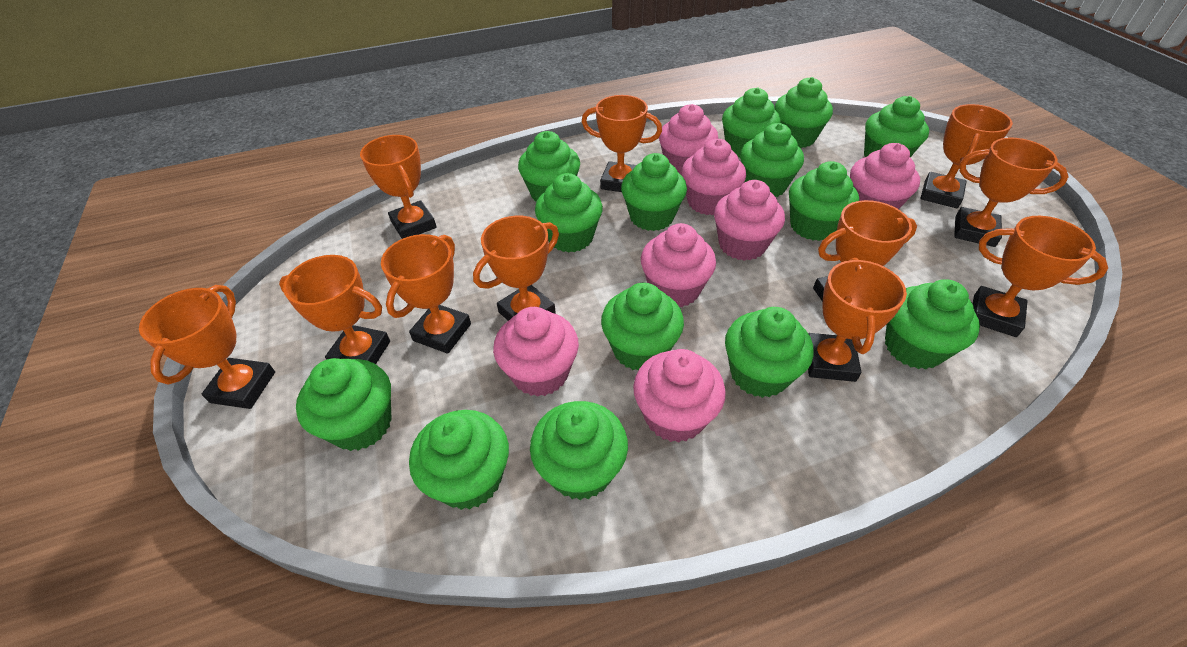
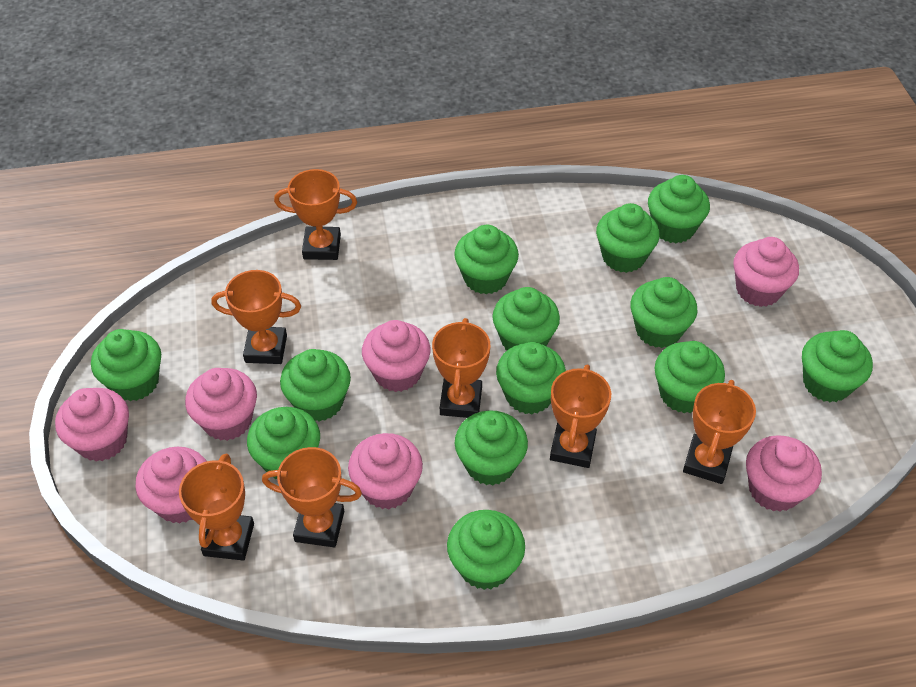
green cupcake: [296,358,392,451] [409,410,509,510] [518,131,580,202] [530,401,628,500] [535,173,603,253] [601,283,684,371] [621,153,687,231] [722,87,781,158] [725,307,814,398] [740,123,804,197] [775,77,833,148] [789,161,859,241] [864,96,929,157] [885,280,980,369] = 14 -> [91,329,161,401] [247,407,320,479] [280,349,351,422] [447,510,525,590] [454,225,519,294] [455,410,528,485] [493,287,560,350] [496,342,566,414] [596,203,660,273] [630,277,698,348] [648,175,710,243] [655,341,725,413] [802,330,873,402] = 13
orange trophy: [139,285,275,409] [279,255,390,364] [360,135,437,239] [381,234,471,354] [473,216,559,321] [582,95,662,192] [808,258,907,382] [813,200,917,302] [920,104,1013,208] [954,138,1069,247] [973,216,1108,337] = 11 -> [179,454,254,561] [212,270,301,364] [262,447,362,547] [274,169,357,260] [432,318,490,418] [550,365,611,468] [683,380,756,484] = 7

